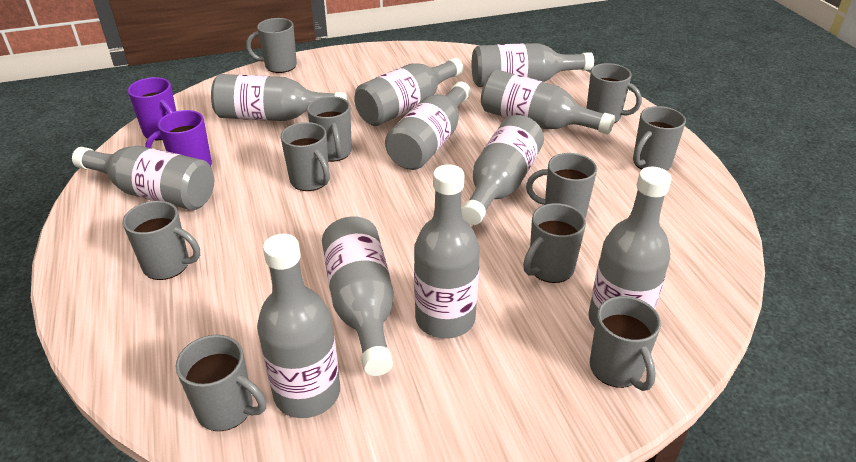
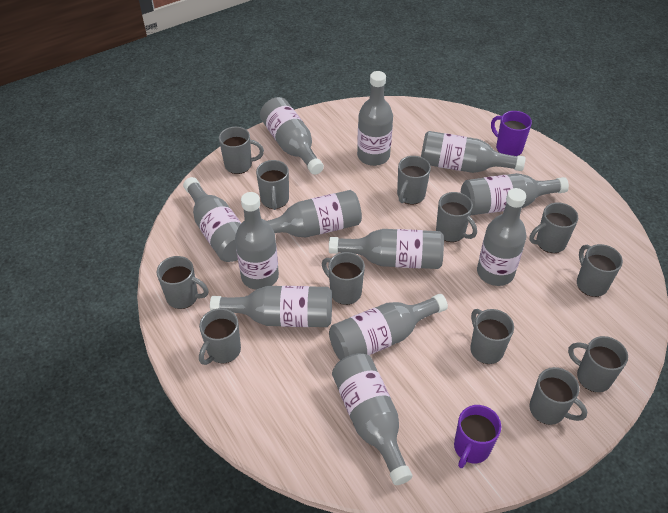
grey bottle: [72,145,214,210] [211,74,347,121] [257,234,340,418] [322,216,394,376] [354,58,463,126] [385,82,471,170] [414,164,480,339] [461,115,544,225] [472,43,594,87] [481,70,615,134] [588,167,672,328] = 11 -> [183,177,241,262] [210,286,332,327] [235,192,279,290] [260,97,324,175] [266,190,362,237] [329,229,444,269] [329,294,448,360] [332,353,413,485] [357,71,393,166] [421,131,526,173] [461,173,569,215] [477,188,527,286] = 12
grey mug: [123,201,200,280] [176,335,266,431] [246,18,297,73] [281,122,330,191] [307,96,352,162] [523,203,586,283] [526,153,597,217] [587,63,642,123] [590,296,661,391] [633,106,686,171] = 10 -> [157,256,209,309] [199,308,241,365] [219,127,264,174] [256,160,289,210] [322,252,365,305] [397,156,431,205] [436,192,477,242] [470,309,514,364] [529,202,578,253] [529,367,587,425] [568,336,628,392] [577,244,623,297] = 12

